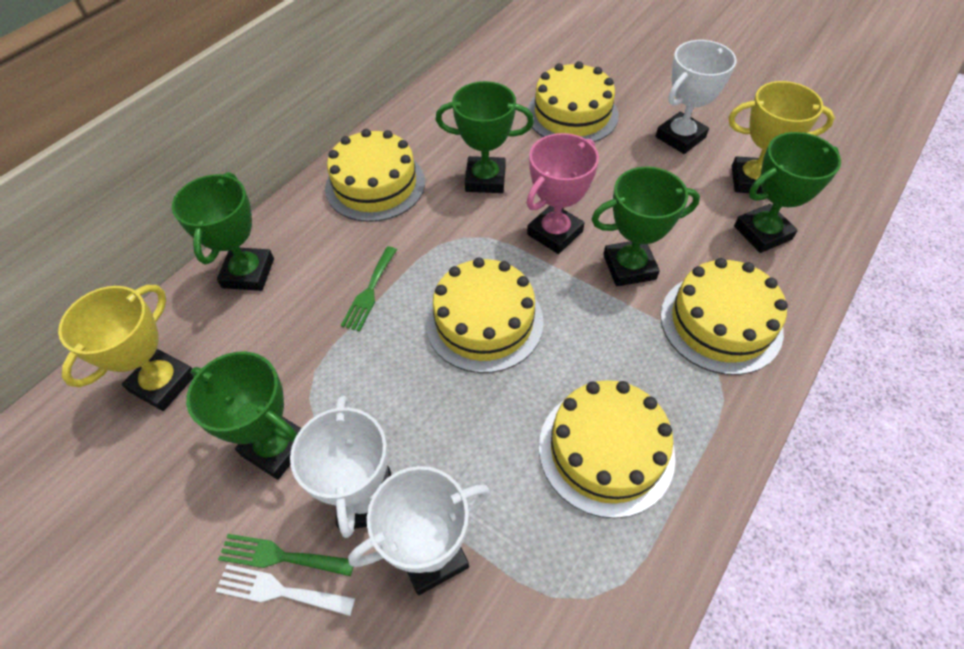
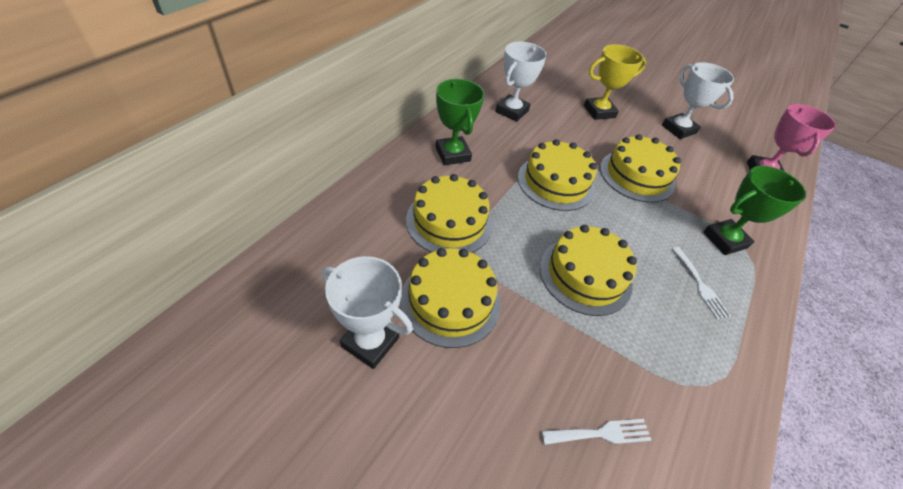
green fork: [218,534,353,576] [341,246,397,332] = 2 -> none = 0
green trophy: [172,172,274,291] [186,352,301,480] [436,81,534,193] [592,166,700,286] [734,132,841,253] = 5 -> [436,79,484,165] [703,166,806,255] = 2
white fork: [215,565,355,616] = 1 -> [542,419,651,445] [672,247,731,319] = 2
yellow trophy: [58,285,194,411] [728,81,835,194] = 2 -> [584,44,646,120] = 1

